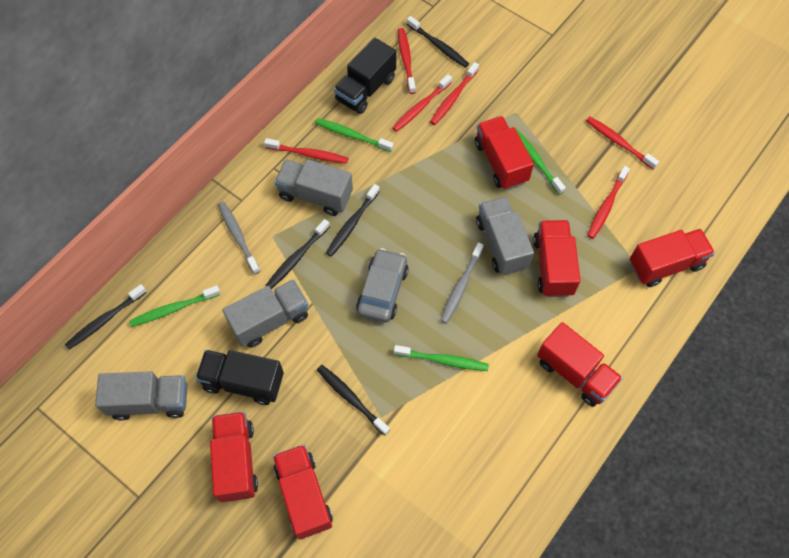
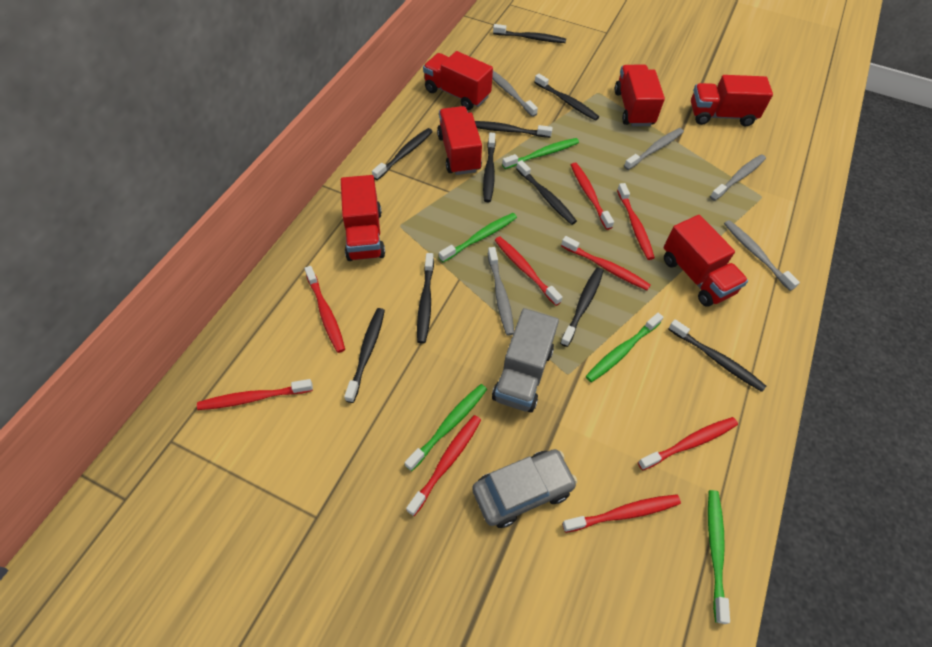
black toothbrush: [65,284,147,349] [266,219,330,289] [317,365,390,436] [326,184,380,257] [407,16,469,68] = 5 -> [344,308,385,403] [372,128,433,180] [417,253,434,344] [475,121,553,138] [483,133,496,202] [493,24,566,43] [516,160,577,225] [534,74,599,121] [560,267,604,347] [668,319,766,392] = 10
black truck: [195,350,284,405] [334,38,396,114] = 2 -> none = 0
green toothbrush: [129,285,221,327] [315,118,394,152] [394,345,489,371] [516,129,566,195] = 4 -> [405,384,487,471] [439,213,517,262] [502,138,579,169] [586,313,663,382] [708,490,730,624] = 5
grey toothbrush: [218,201,260,275] [440,242,484,324] = 2 -> [488,247,514,336] [492,71,538,117] [624,128,684,170] [710,154,766,201] [724,220,800,291] = 5
grey truck: [95,371,187,421] [222,279,308,348] [274,159,353,216] [476,197,534,275] = 4 -> [492,308,559,413] = 1
red toothbrush: [264,138,348,164] [392,74,452,132] [398,28,416,94] [430,62,479,125] [586,116,659,170] [587,166,630,239] = 6 -> [197,379,313,410] [304,266,345,353] [406,415,481,516] [495,237,563,306] [561,236,651,290] [562,494,681,533] [571,163,614,230] [617,183,655,260] [638,417,738,470] = 9

